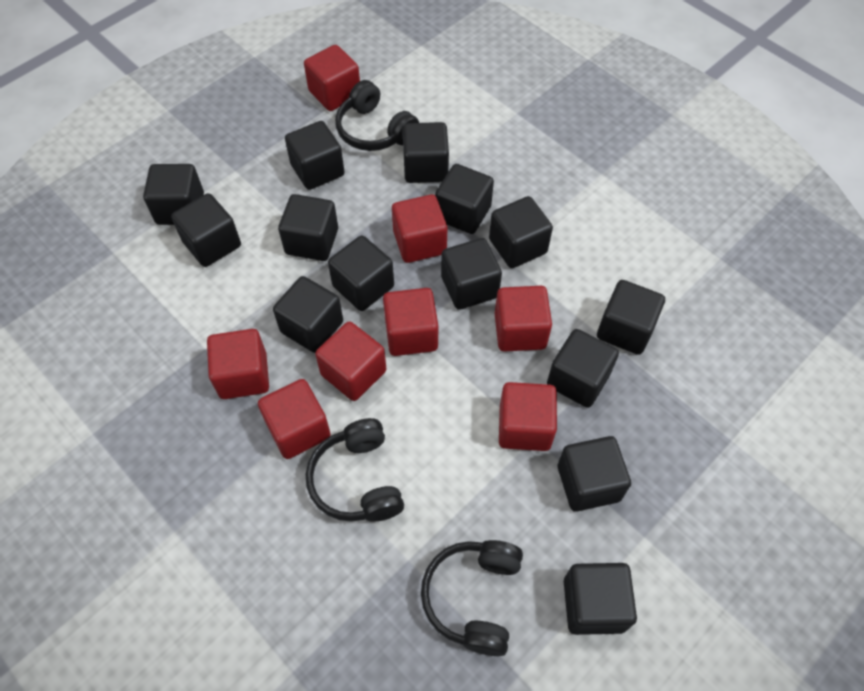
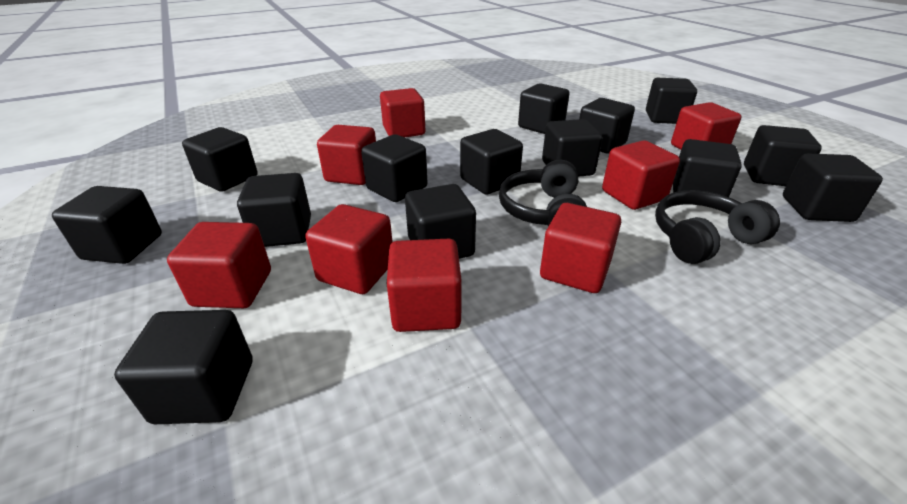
black headphones: [306,418,404,522] [335,80,419,151] [421,540,523,656] = 3 -> [499,159,587,226] [655,190,780,264] = 2

